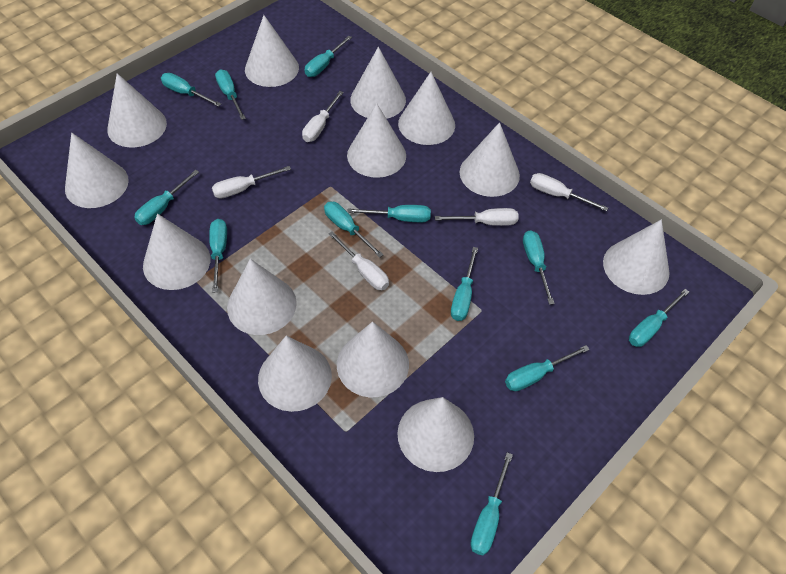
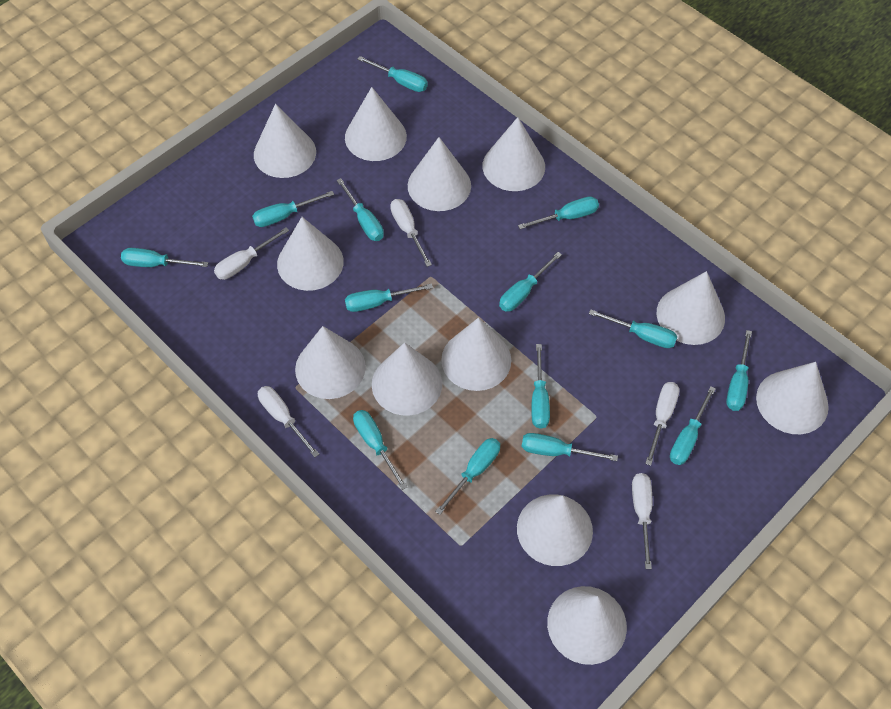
turquoise screwdriver: [134,170,199,225] [161,73,221,107] [209,219,227,293] [215,69,246,120] [305,36,352,77] [324,202,384,258] [347,205,431,222] [451,247,478,321] [470,452,513,555] [505,345,590,391] [523,230,555,305] [629,289,689,347] = 12 -> [121,248,208,267] [252,191,334,227] [337,178,384,241] [345,283,433,312] [353,410,407,490] [357,56,428,92] [435,438,500,515] [499,252,562,312] [518,196,599,229] [522,433,618,461] [531,344,550,429] [589,309,678,348] [670,386,716,465] [726,330,752,411] = 14
white cone: [65,133,129,208] [107,73,167,147] [143,214,210,290] [227,259,297,335] [245,15,299,87] [258,336,332,412] [337,322,409,397] [347,103,406,178] [350,47,406,119] [397,397,474,472] [398,72,455,145] [460,122,520,197] [603,220,670,295] = 13 -> [254,104,316,178] [277,217,344,291] [295,326,366,399] [345,87,407,161] [372,343,442,416] [408,137,471,211] [441,318,511,391] [482,117,545,191] [517,495,593,566] [547,586,627,665] [657,271,725,345] [756,362,829,434] = 12

